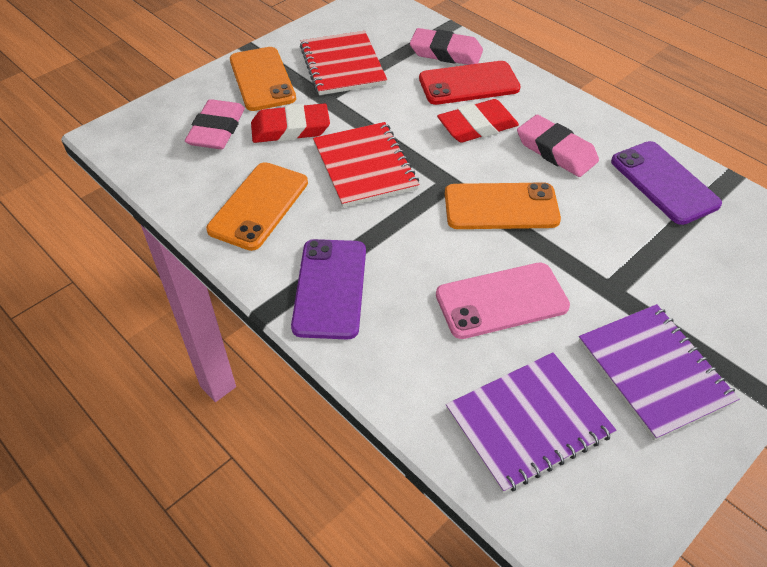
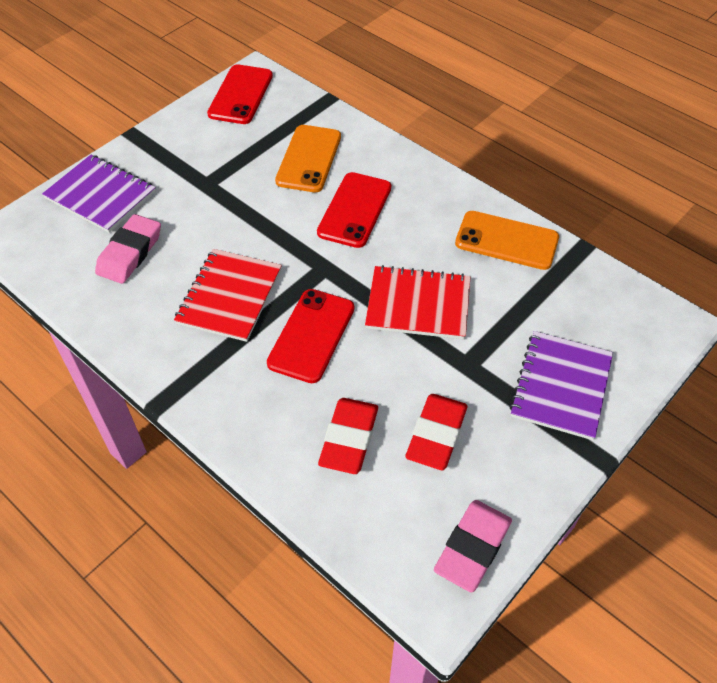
orange phone: [206,162,308,251] [230,47,296,111] [445,182,561,229] = 3 -> [275,125,341,192] [455,211,559,270] = 2
pink eraser: [185,99,245,149] [410,28,483,65] [517,115,599,177] = 3 -> [95,214,161,284] [434,500,512,593] = 2
pink phone: [436,263,570,339] = 1 -> none = 0
purple phone: [291,239,366,339] [611,141,722,225] = 2 -> none = 0
red phone: [419,61,521,105] = 1 -> [207,64,273,124] [267,289,354,383] [317,172,391,248] = 3

